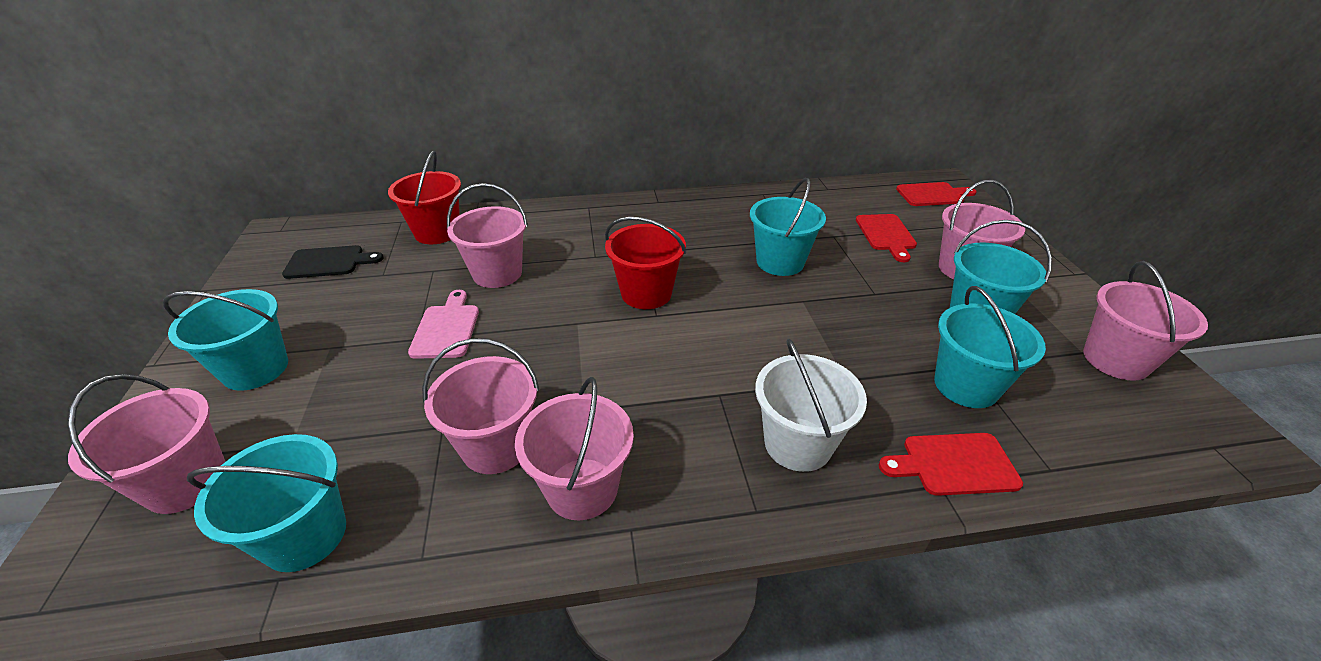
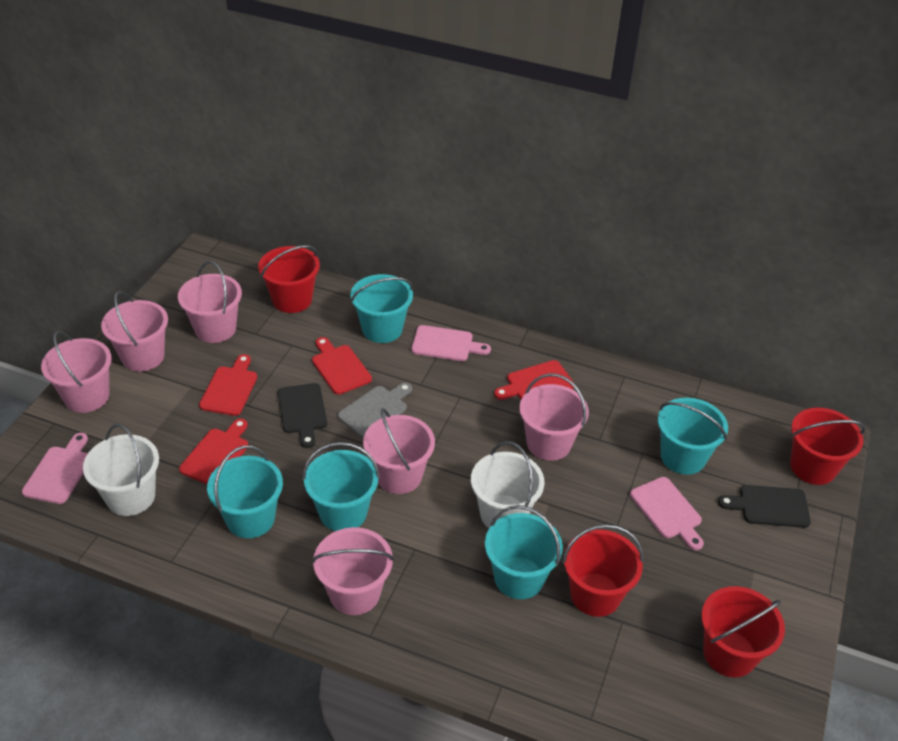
black cutting board: [282,245,384,279] = 1 -> [278,383,327,448] [718,485,811,528] = 2
grey cutting board: none = 0 -> [338,383,412,438] = 1
pink cutting board: [408,290,479,359] = 1 -> [22,433,88,504] [411,325,491,361] [630,477,704,550] = 3
red bucket: [388,151,461,244] [605,217,686,309] = 2 -> [258,245,320,313] [562,524,644,617] [701,586,785,677] [790,408,866,485] = 4
red cutting board: [856,214,917,262] [879,433,1023,496] [896,182,977,206] = 3 -> [179,419,248,484] [199,354,257,416] [312,337,372,395] [494,360,574,400] = 4
white bucket: [755,339,867,472] = 1 -> [83,424,159,516] [471,441,544,528] = 2

